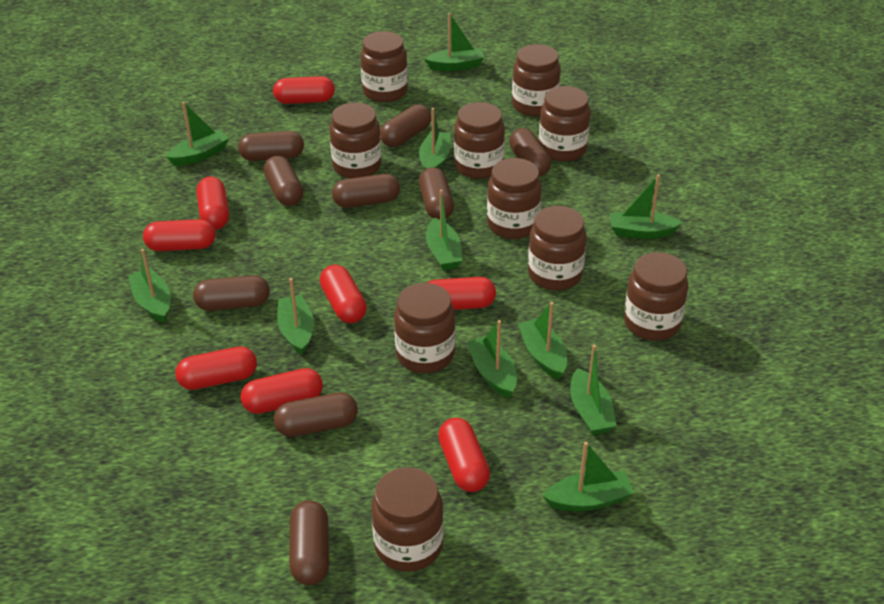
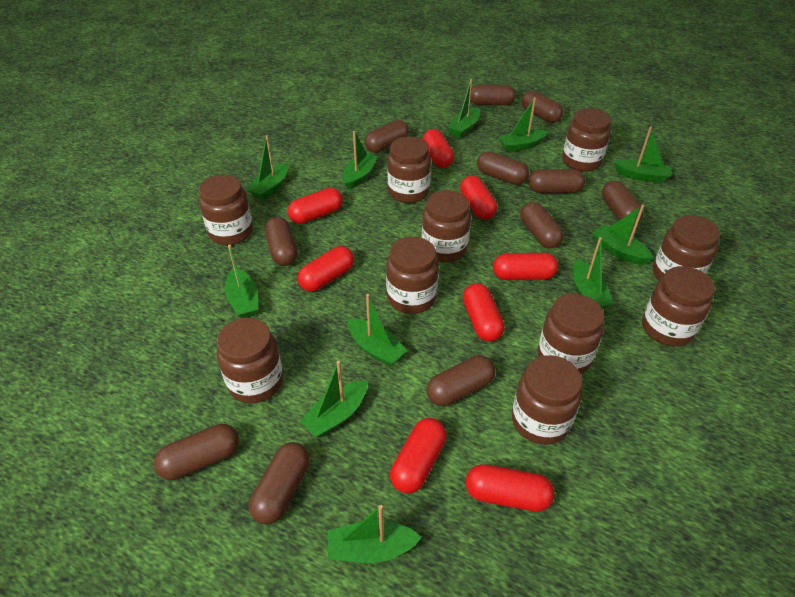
brown capsule: [193,275,270,311] [238,131,304,161] [264,156,303,206] [274,392,358,437] [290,500,329,585] [332,174,400,208] [380,104,432,147] [419,167,454,219] [509,128,551,177] = 9 -> [154,424,239,480] [249,442,310,524] [265,217,297,266] [365,120,409,153] [427,355,495,406] [470,84,516,105] [477,151,529,185] [520,202,564,249] [522,91,563,123] [528,169,585,193] [602,181,643,225] = 11

